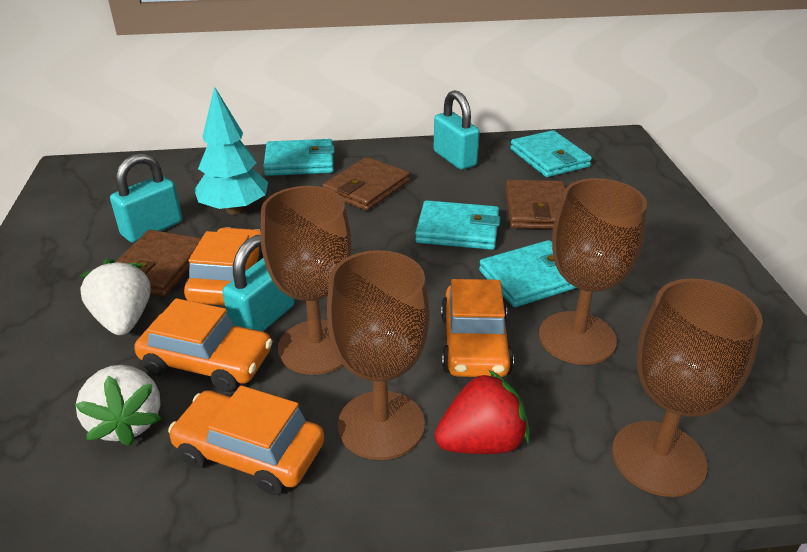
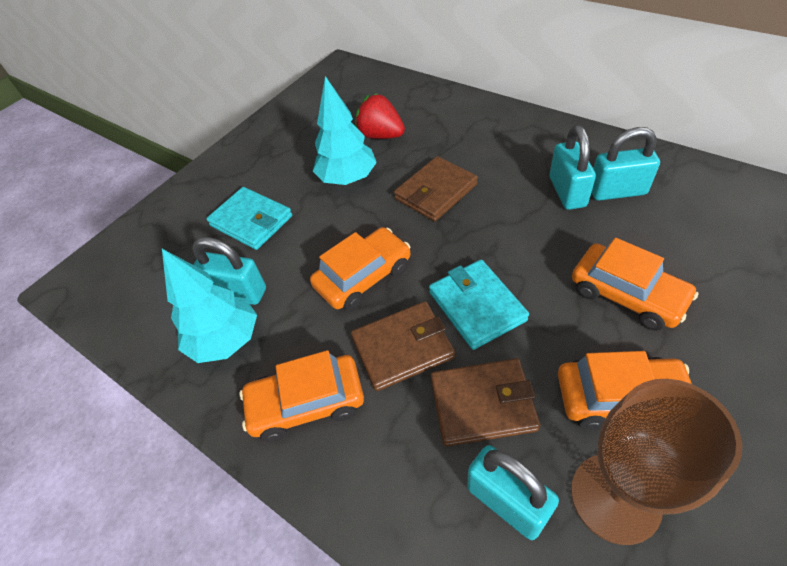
brown goblet: [261,186,352,375] [327,250,429,460] [539,178,647,365] [612,279,763,497] = 4 -> [571,379,742,545] = 1
turquoise padlock: [110,153,182,243] [222,235,295,332] [433,90,480,170] = 3 -> [192,237,266,305] [467,445,559,540] [550,125,596,210] [591,127,660,201] = 4
turquoise tree: [194,87,268,215] = 1 -> [162,249,257,363] [313,76,377,185] = 2
turquoise wallet: [263,139,335,176] [415,200,500,250] [479,240,576,307] [510,130,592,177] = 4 -> [207,187,292,250] [429,260,529,350] = 2
white strawberry: [75,365,162,446] [80,259,151,335] = 2 -> none = 0

